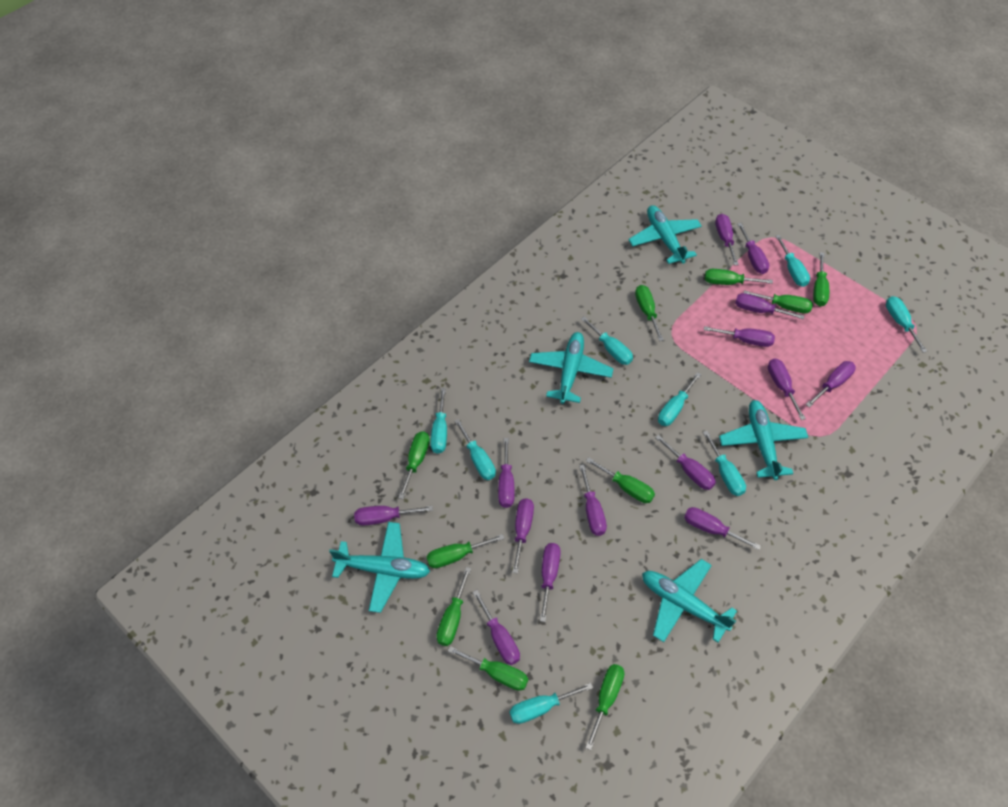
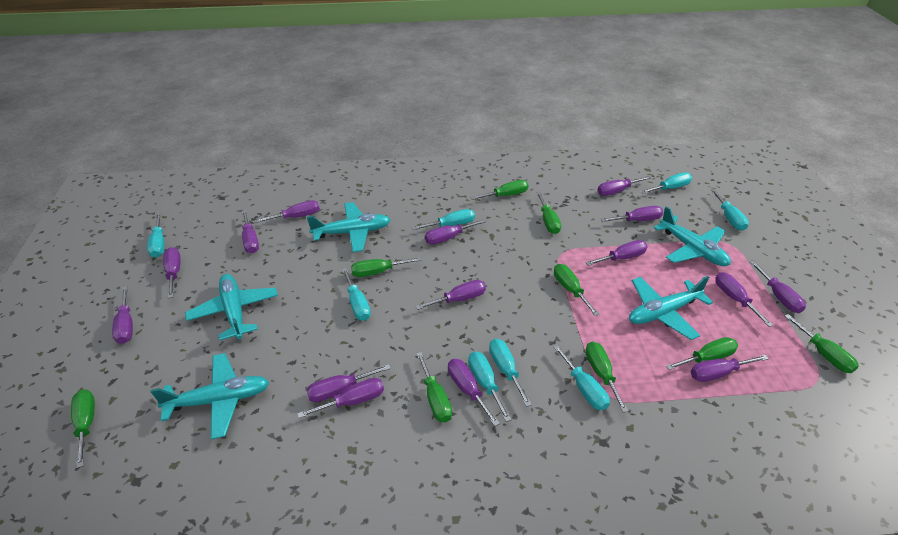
green screwdriver: [398,431,430,499] [426,534,505,568] [436,567,471,646] [448,646,528,691] [585,664,624,750] [586,457,655,503] [635,285,664,341] [705,269,773,285] [744,290,813,314] [813,252,829,306] = 10 -> [71,390,95,468] [351,257,422,277] [416,352,452,422] [471,180,529,200] [536,192,561,234] [554,264,599,316] [585,342,629,413] [666,337,738,370] [784,314,859,373] = 9
purple screwdriver: [354,506,433,526] [472,590,520,665] [498,438,515,508] [512,498,534,573] [540,543,561,622] [579,465,607,536] [655,435,716,490] [684,507,761,550] [704,326,775,347] [715,214,739,266] [735,293,804,319] [737,223,769,274] [768,359,806,420] [806,361,856,408] = 14 -> [112,286,133,344] [163,247,181,298] [242,210,259,254] [254,200,320,223] [297,378,384,418] [307,364,391,402] [415,280,486,310] [425,219,486,244] [448,359,500,426] [586,240,648,266] [597,176,651,196] [601,206,663,222] [691,355,769,382] [715,272,773,327] [750,260,806,313] = 15

